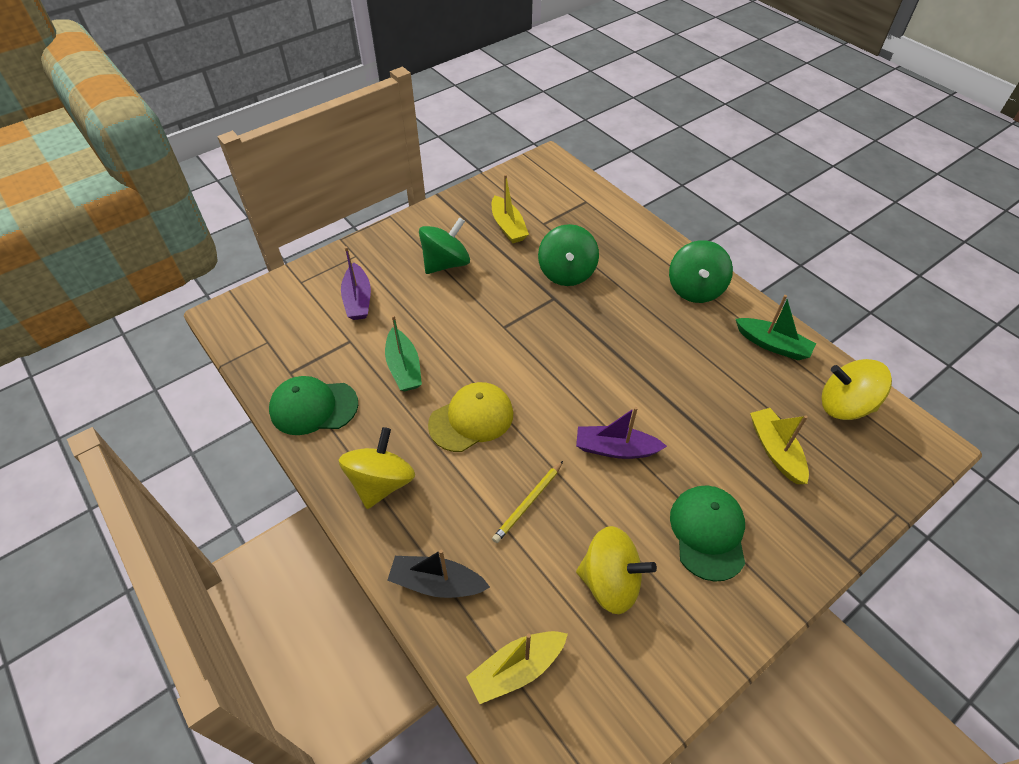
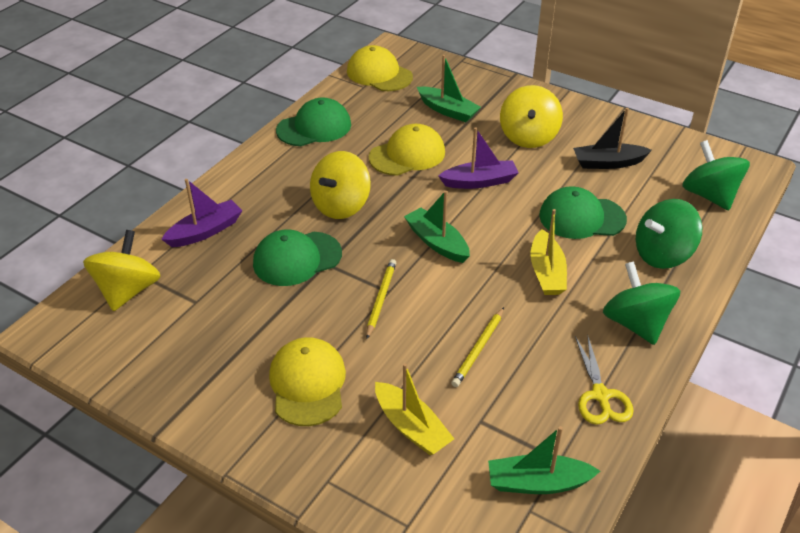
green boat: [385,315,422,391] [736,295,816,360] = 2 -> [404,191,470,263] [417,55,481,122] [488,426,600,494] = 3
green cap: [269,376,358,435] [670,485,745,582] = 2 -> [253,229,342,286] [276,98,351,146] [539,186,627,239] = 3
yellow boat: [466,631,568,704] [492,174,529,243] [750,408,809,484] = 3 -> [375,363,454,455] [531,209,567,295] = 2
yellow cap: [428,382,513,452] = 1 -> [269,337,346,426] [347,45,413,91] [369,124,445,176] = 3
yellow pencil: [492,461,563,543] = 1 -> [366,259,396,339] [451,307,504,387] = 2
yellow scissors: none = 0 -> [575,334,634,425] = 1

